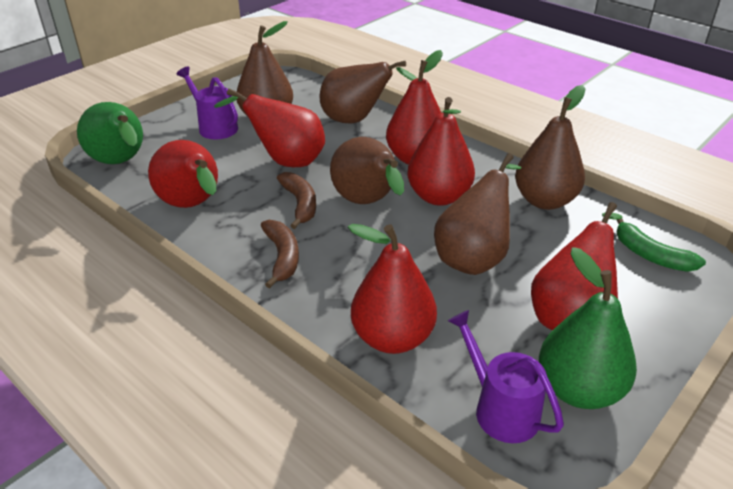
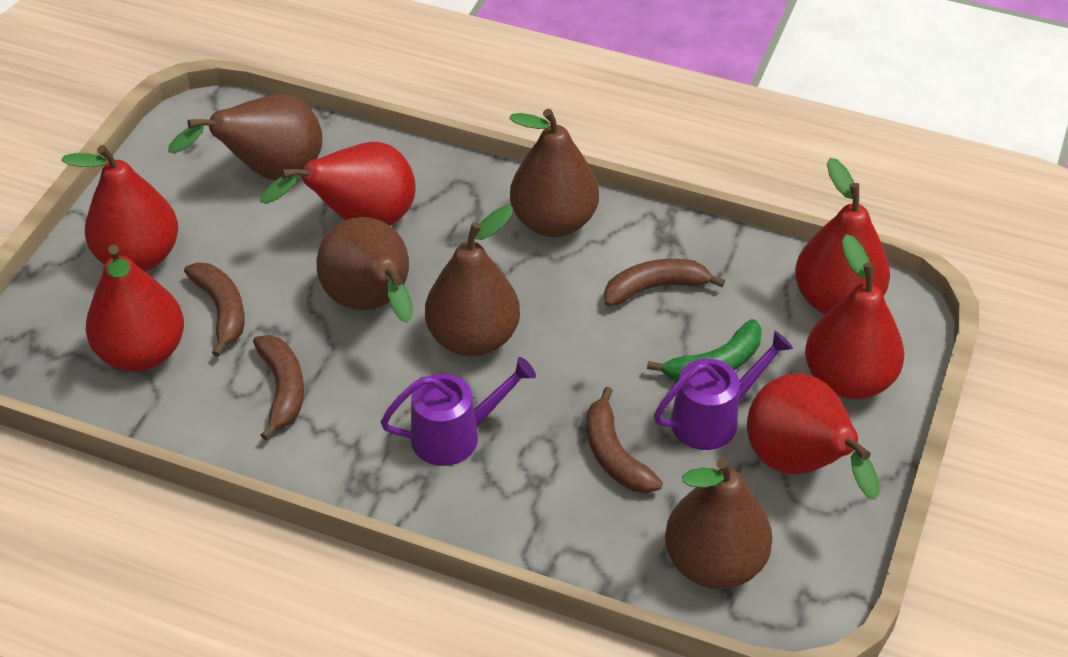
brown banana: [261,220,299,288] [277,172,316,229] = 2 -> [184,262,245,357] [253,335,304,440] [586,387,663,493] [604,259,725,307] = 4
green pear: [77,102,143,164] [539,247,637,409] = 2 -> none = 0

